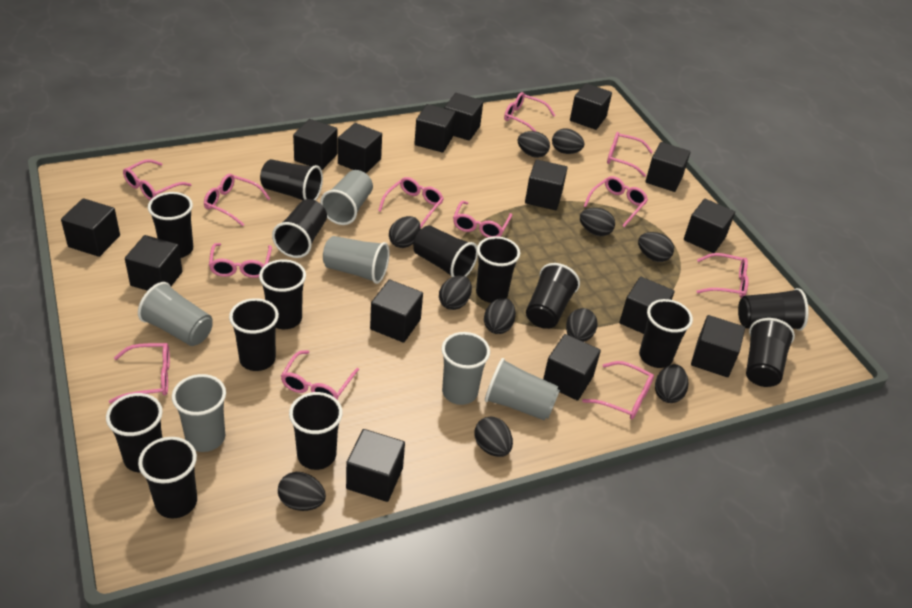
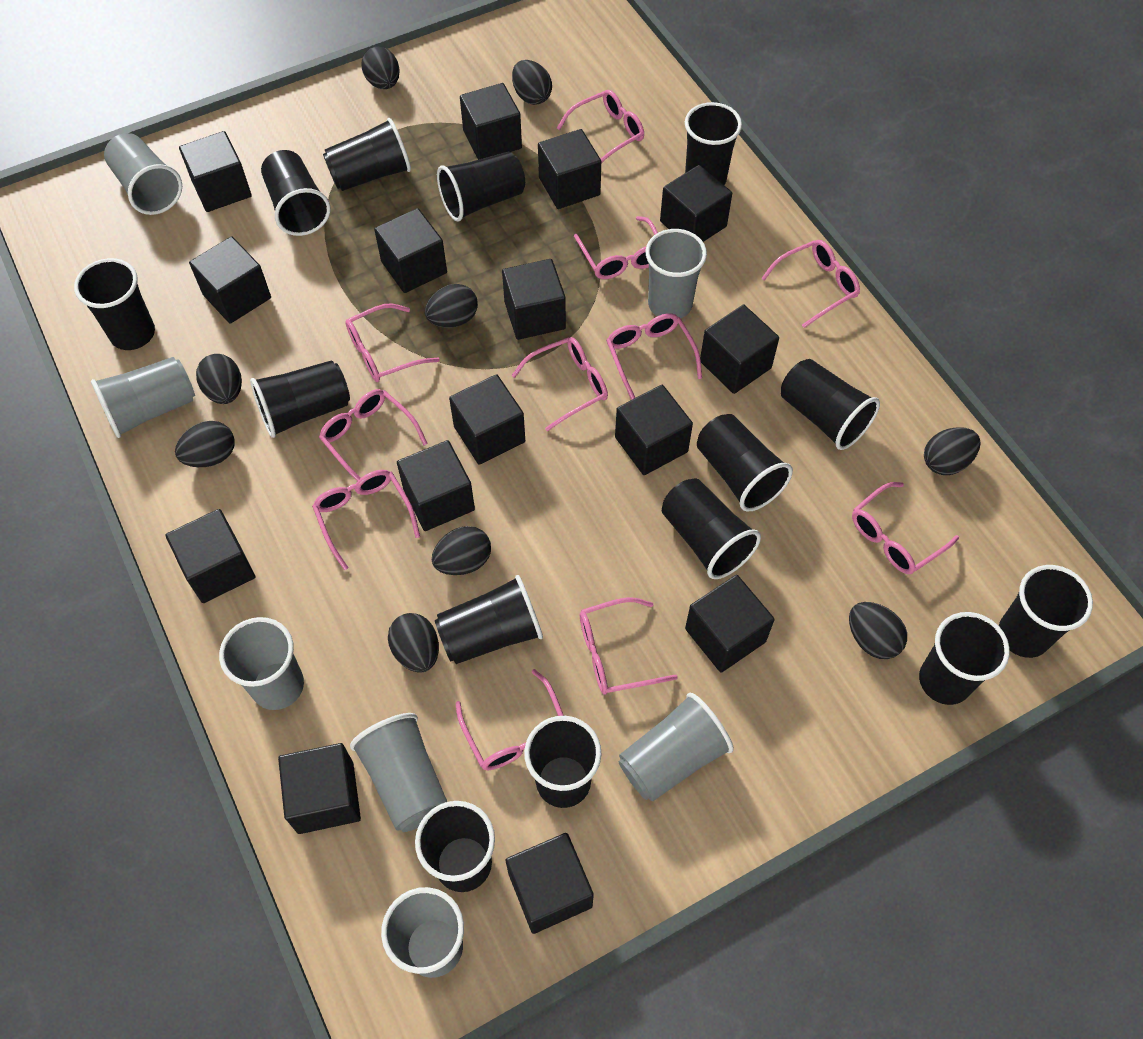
black egg: [278,472,326,511] [389,216,421,248] [439,275,472,310] [474,417,513,457] [484,298,516,334] [518,131,550,158] [552,129,584,154] [566,308,598,342] [580,208,615,236] [638,232,674,262] [655,364,688,403] = 11 -> [175,421,235,467] [196,354,242,404] [361,47,400,89] [388,613,439,673] [425,284,478,328] [432,526,491,575] [512,60,552,105] [849,602,907,659] [924,427,981,475] = 9
grey cup: [138,282,213,346] [172,374,226,452] [320,170,373,225] [323,236,390,284] [441,332,490,405] [485,358,560,421] = 6 -> [91,357,195,438] [104,133,182,215] [219,617,304,710] [350,713,447,832] [381,887,464,978] [618,693,734,801] [646,229,707,318] = 7
pink glasses: [109,343,170,403] [123,159,191,200] [204,174,270,226] [209,243,272,278] [281,350,359,400] [378,177,444,229] [453,201,512,238] [504,92,555,132] [582,361,654,419] [584,176,648,227] [607,132,653,177] [696,253,749,298] = 12 -> [312,470,420,570] [319,389,428,481] [345,303,440,382] [456,669,564,770] [511,337,608,431] [557,90,644,163] [574,216,658,279] [580,598,678,695] [606,313,702,400] [761,240,860,328] [852,482,959,574] = 11

